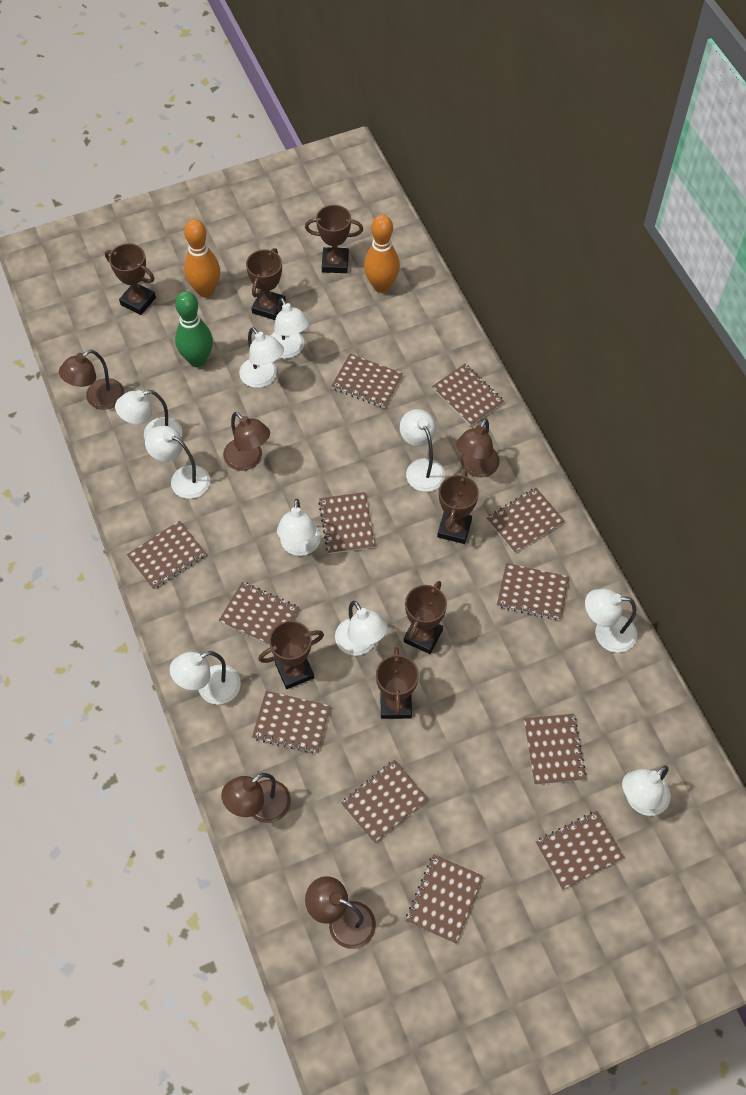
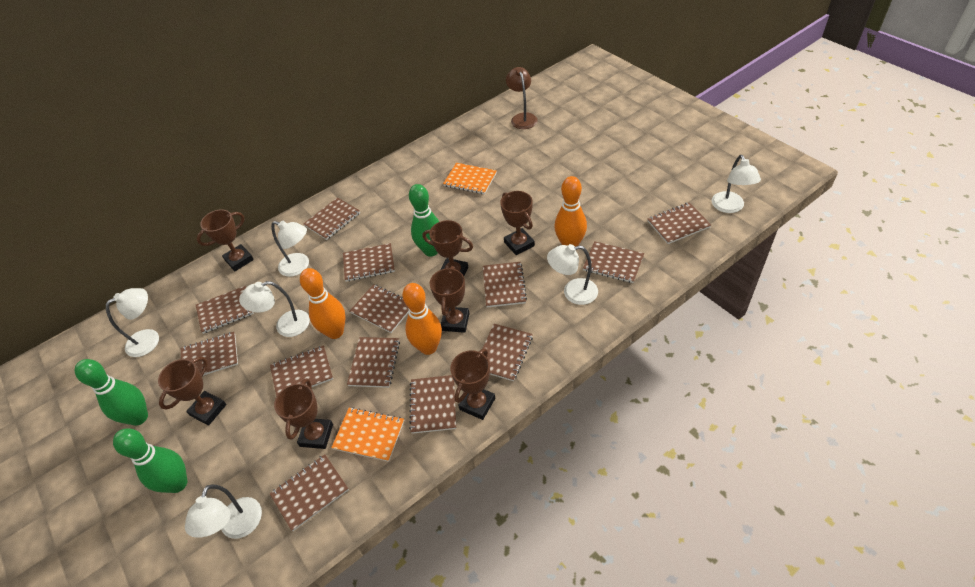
brown lamp: [59,350,124,410] [221,773,291,823] [223,412,270,471] [305,876,376,949] [456,419,500,477] = 5 -> [506,67,538,129] = 1
brown notebook: [127,521,206,590] [219,582,299,646] [252,691,331,754] [318,492,375,554] [331,354,403,408] [341,760,428,843] [406,854,483,944] [432,364,504,426] [487,488,565,553] [497,563,569,620] [524,714,586,785] [536,811,624,890] = 12 -> [181,332,238,376] [196,286,254,334] [270,345,333,397] [270,454,349,531] [303,197,360,240] [343,243,395,282] [347,337,400,388] [349,284,409,333] [409,375,456,434] [482,324,533,381] [483,262,527,307] [583,241,644,283] [648,202,711,244] = 13
green bowling pin: [175,291,213,367] = 1 -> [75,359,148,426] [113,428,188,493] [409,184,439,257] = 3
orange bowling pin: [184,219,220,297] [364,214,400,293] = 2 -> [300,268,346,339] [402,283,442,355] [554,176,587,247] = 3
orange notebook: none = 0 -> [331,407,404,462] [443,163,497,194] = 2
white lamp: [115,390,182,439] [145,426,210,499] [170,651,241,705] [239,327,284,388] [270,298,309,359] [277,499,321,556] [335,601,388,656] [400,409,445,492] [585,589,637,653] [622,766,671,816] = 10 -> [106,288,159,357] [185,484,262,539] [239,281,310,337] [271,221,309,277] [547,244,598,305] [712,155,761,213] = 6

